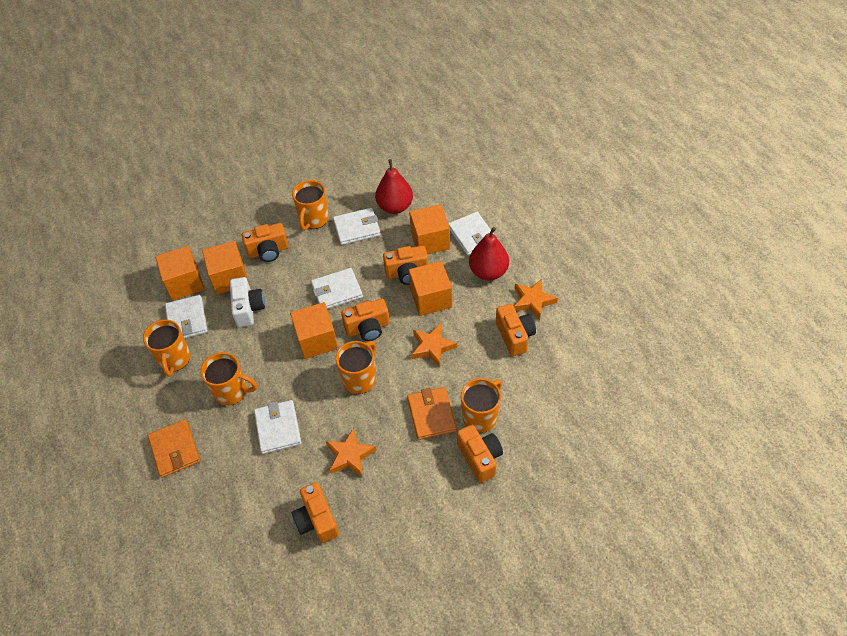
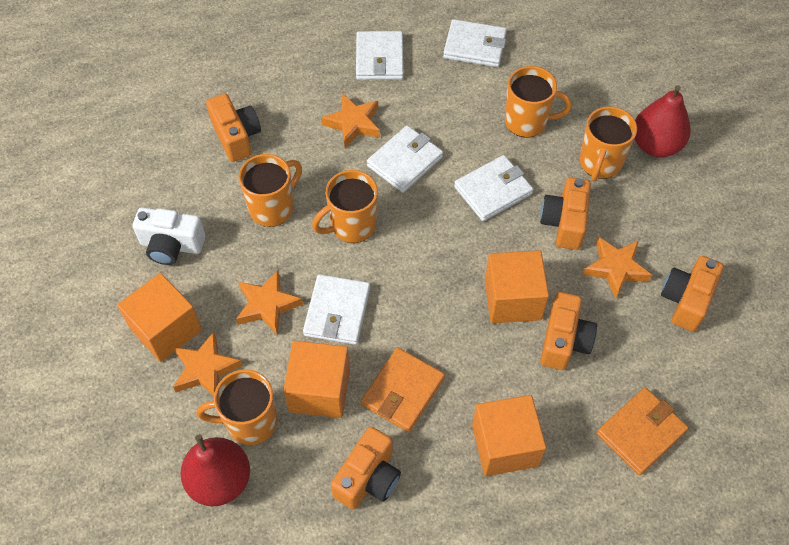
orange camera: [242,223,289,262] [292,482,339,543] [341,299,390,341] [383,246,428,285] [457,425,503,483] [496,304,536,356] = 6 -> [206,94,261,162] [331,427,401,510] [540,177,591,250] [540,292,597,370] [661,256,724,332] = 5
orange cube: [155,246,205,300] [202,241,249,295] [290,302,338,359] [409,204,450,254] [409,261,452,316] = 5 -> [117,273,202,362] [283,341,350,418] [472,395,546,476] [485,250,549,323] = 4
orange star: [326,428,376,477] [412,324,457,367] [514,279,558,320] = 3 -> [173,332,242,397] [236,270,303,335] [321,93,380,148] [583,237,652,299] = 4

